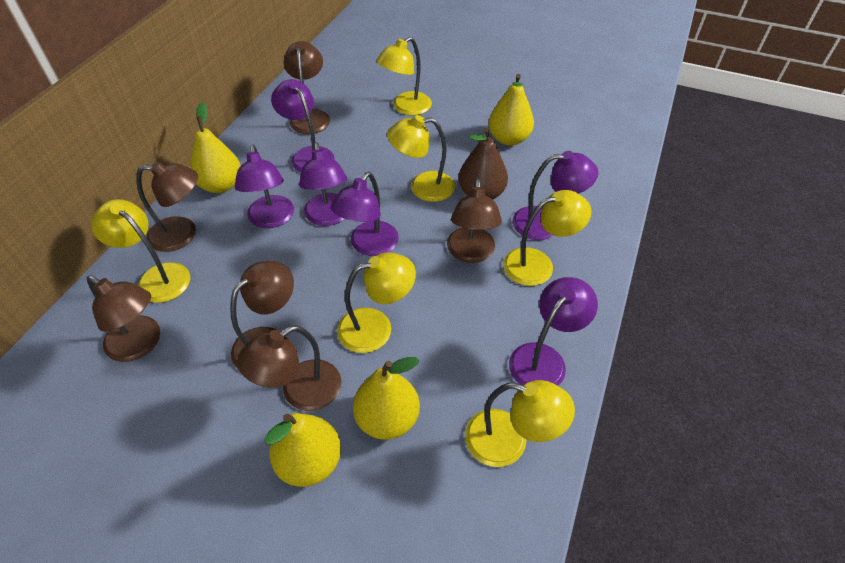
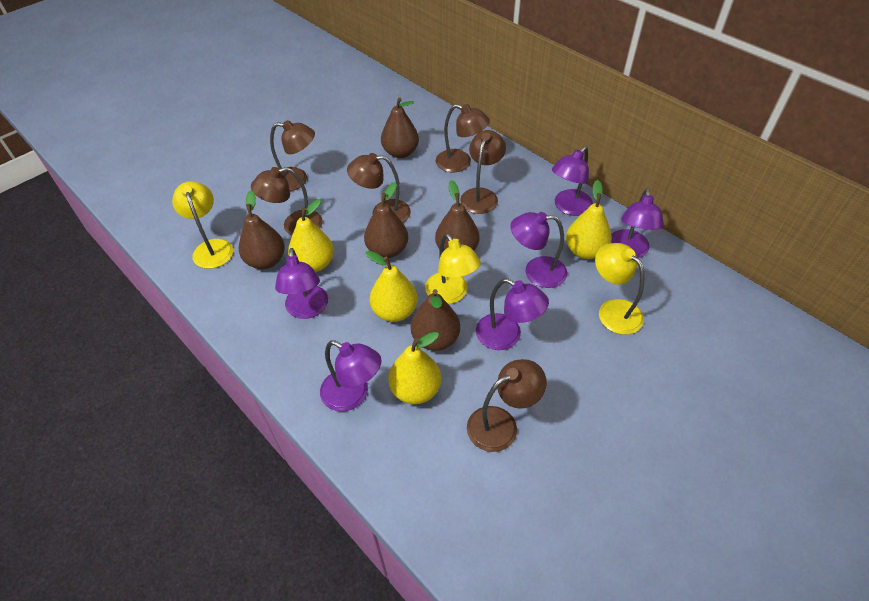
brown pear: [458,128,508,199] = 1 -> [239,190,285,269] [364,182,408,258] [381,97,419,158] [411,289,460,351] [435,180,480,251] = 5
yellow lamp: [91,199,190,303] [337,253,416,353] [376,37,432,115] [387,115,455,202] [465,380,575,467] [503,190,591,286] = 6 -> [172,181,233,269] [425,233,481,304] [595,243,645,335] = 3

